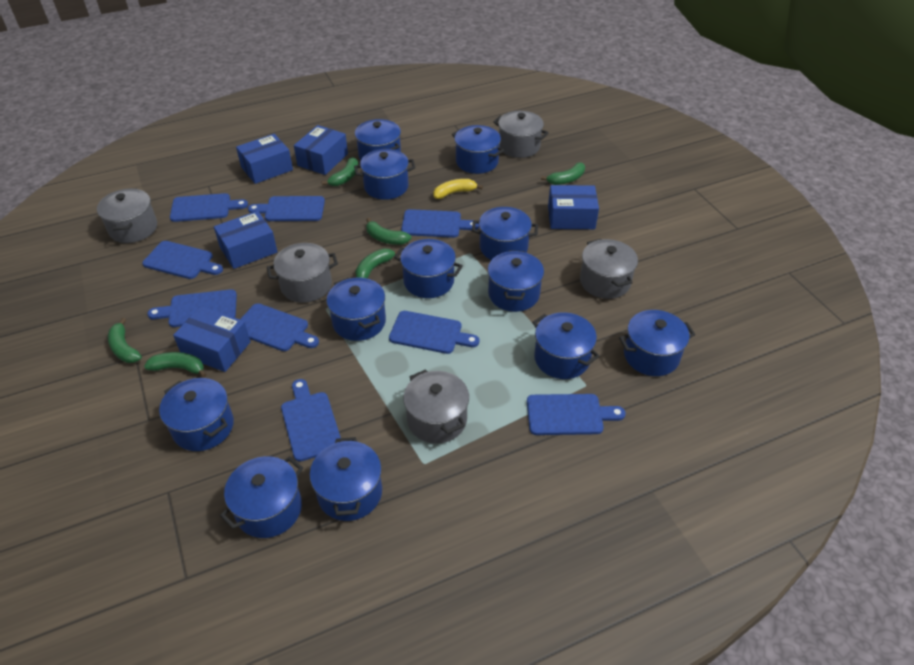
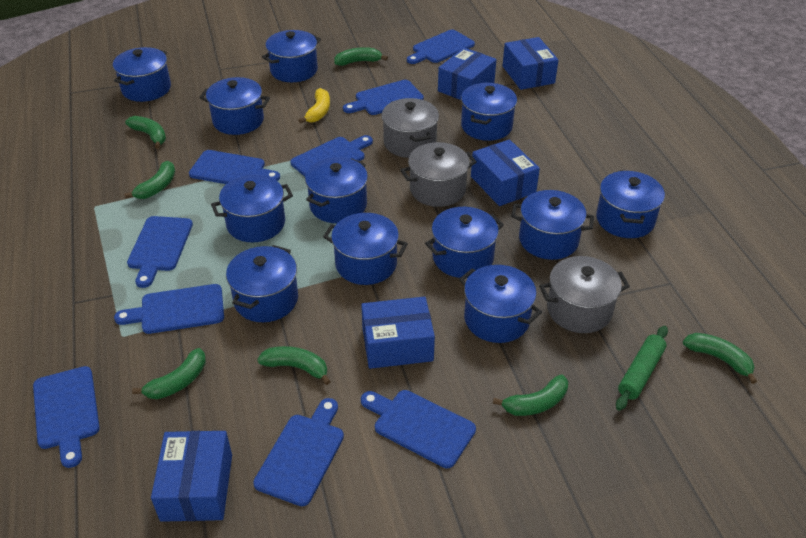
green banana: [108,318,142,363] [144,352,207,378] [322,157,358,186] [355,248,401,278] [366,218,411,245] [541,162,585,185] = 6 -> [124,161,175,199] [125,116,166,149] [132,348,206,399] [257,346,331,385] [334,47,388,66] [493,375,568,416] [683,333,757,384] = 7
green rolling pin: none = 0 -> [616,326,668,411] = 1
grey pot: [97,188,157,243] [267,243,338,303] [403,369,469,444] [493,111,549,158] [580,239,638,299] = 5 -> [382,98,439,158] [400,142,477,207] [539,256,630,333] = 3

